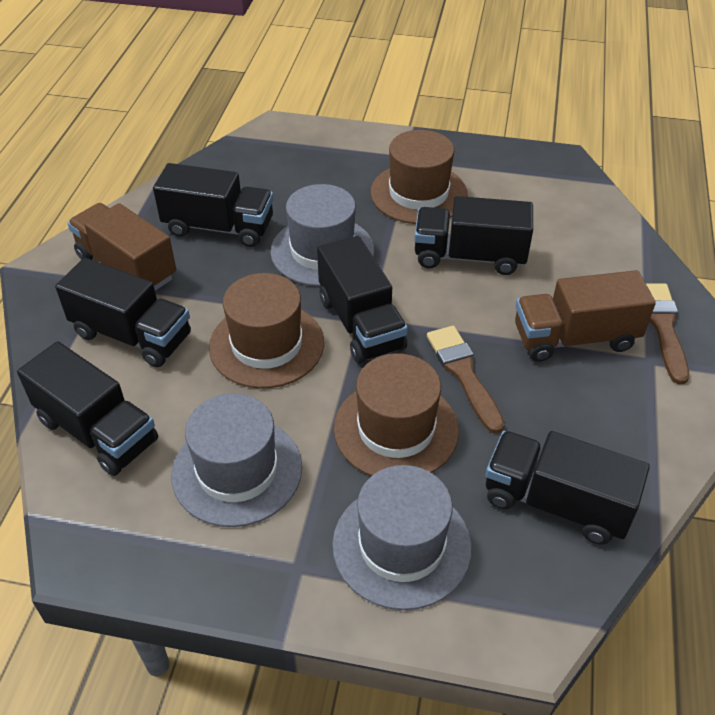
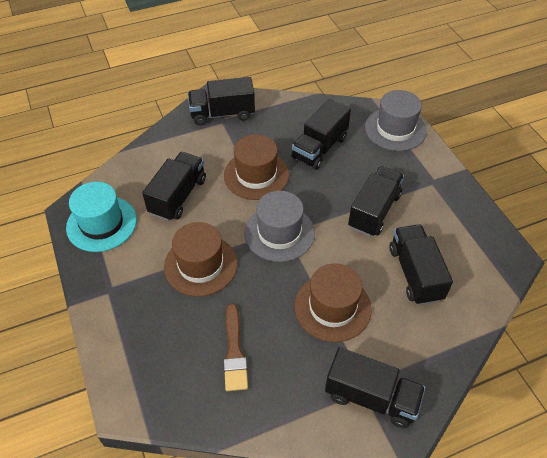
brown brush: [427,326,505,434] [646,283,689,384] = 2 -> [223,304,248,391] = 1
brown truck: [67,203,176,291] [515,270,656,362] = 2 -> none = 0
grey hat: [172,393,302,527] [270,184,374,286] [332,465,472,610] = 3 -> [244,191,315,262] [365,90,427,151] = 2
turquoise hat: none = 0 -> [66,182,137,252] = 1

